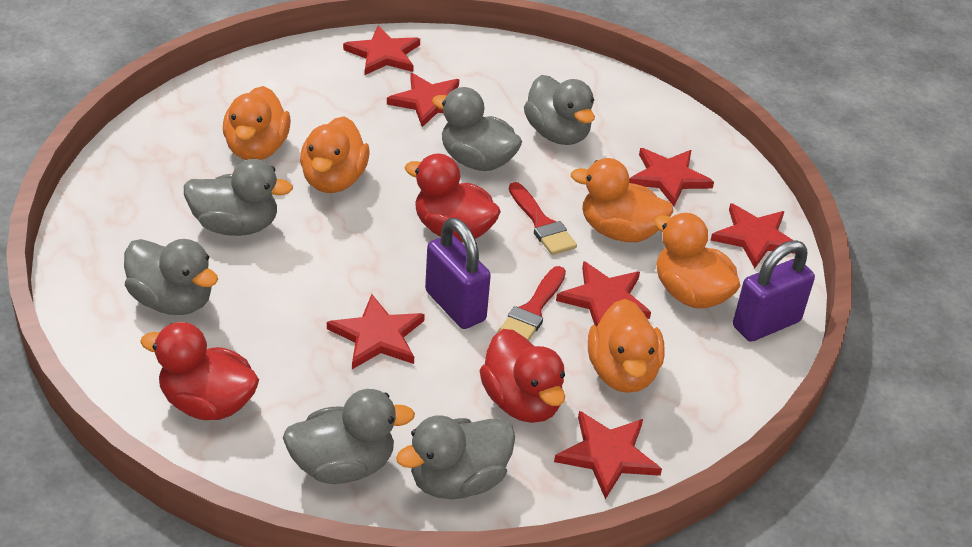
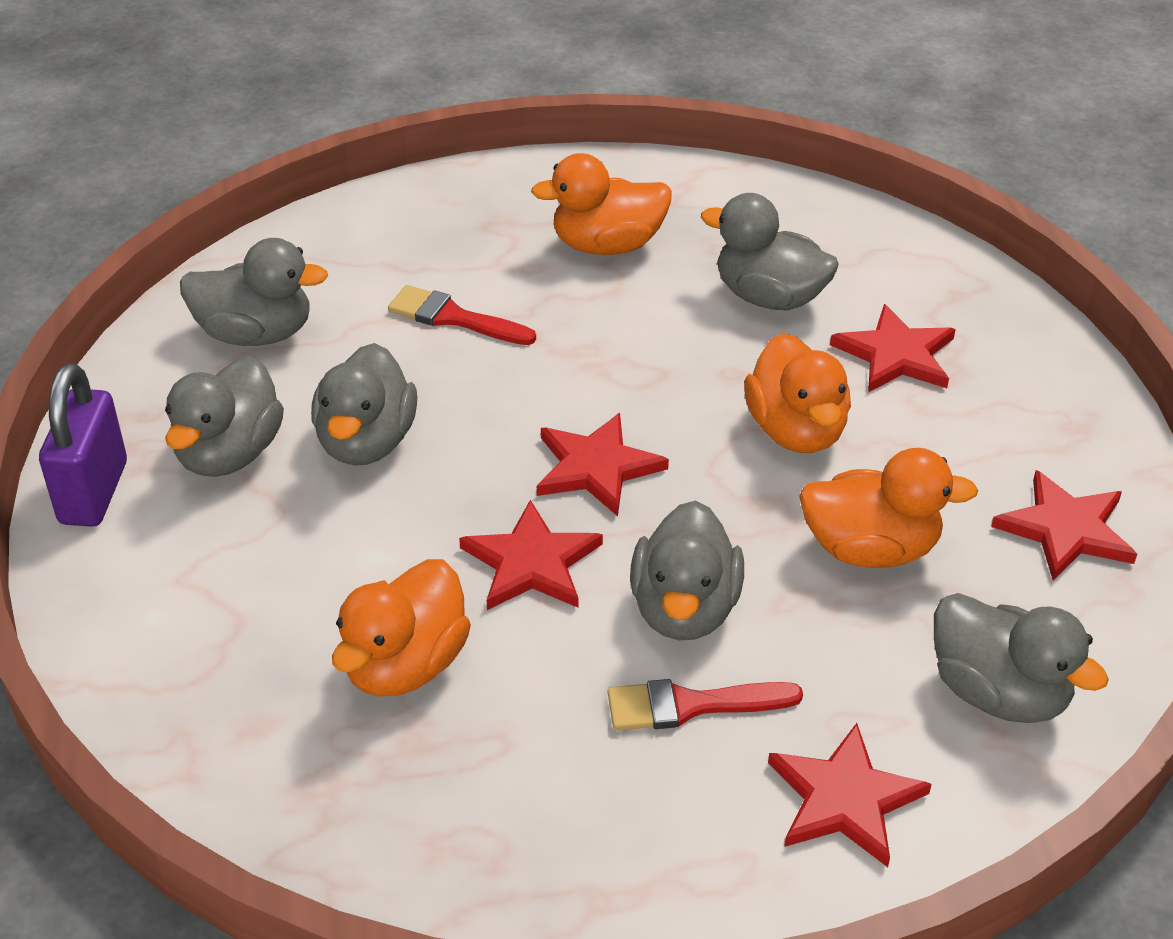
orange duck: [223,86,291,160] [300,116,370,193] [571,158,673,242] [588,299,665,393] [654,213,740,308] = 5 -> [332,559,471,697] [531,153,672,255] [744,333,851,453] [799,448,978,568] = 4
purple padlock: [425,218,491,329] [733,240,815,342] = 2 -> [39,363,127,527] = 1
red duck: [140,322,259,420] [405,153,501,242] [480,329,565,423] = 3 -> none = 0
red star: [327,294,425,369] [343,26,420,75] [387,73,459,127] [554,411,662,499] [556,261,651,326] [629,148,714,206] [710,203,795,268] = 7 -> [459,500,603,610] [537,413,669,516] [768,723,932,867] [830,304,956,392] [991,470,1137,580] = 5

